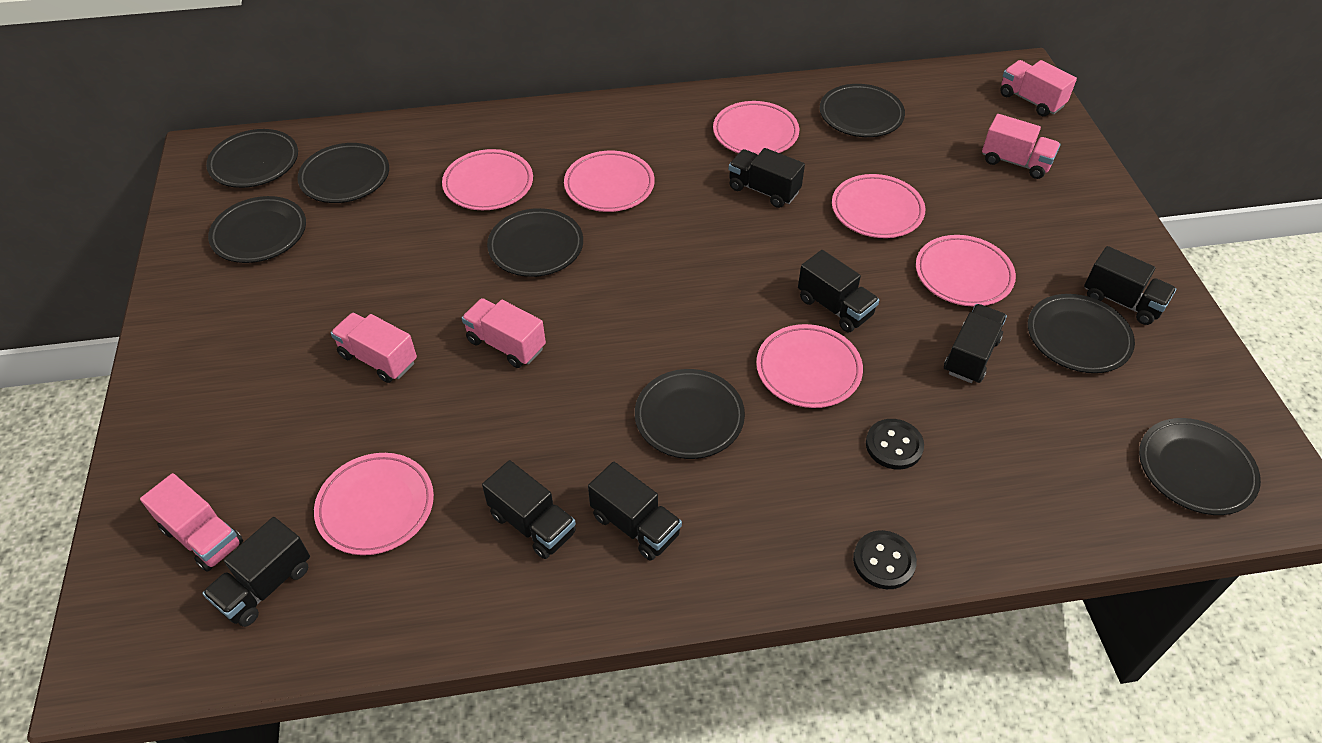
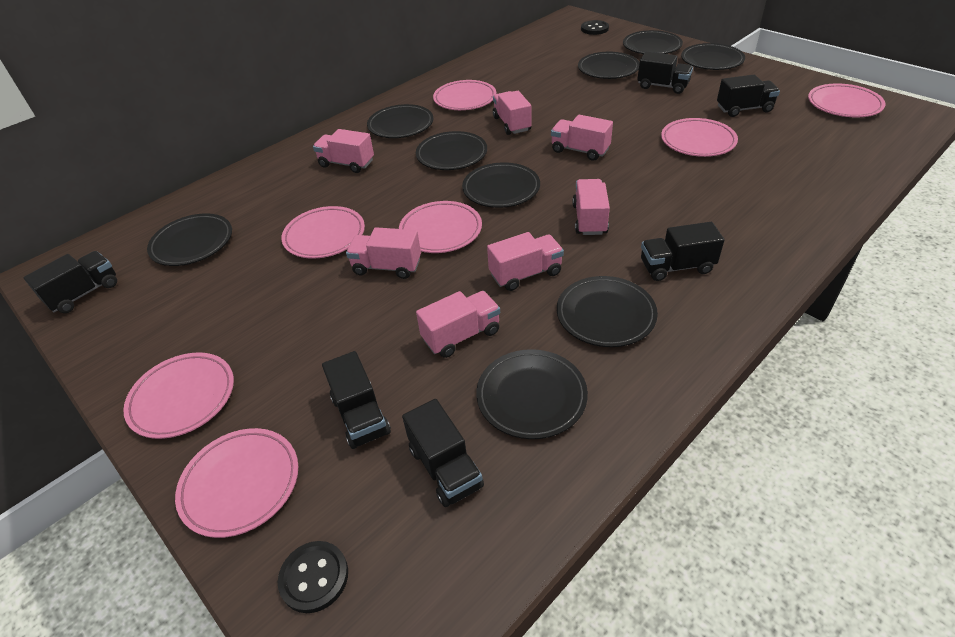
black plate: [206,129,298,188] [208,196,306,263] [297,143,389,203] [487,208,583,277] [635,369,745,459] [820,84,905,137] [1028,294,1135,373] [1139,418,1261,515] = 8 -> [147,213,232,266] [367,104,434,138] [416,131,487,170] [462,162,540,208] [476,349,588,439] [557,276,658,347] [578,52,639,79] [623,30,683,54] [681,43,745,70] = 9
black truck: [202,517,310,627] [482,460,576,559] [588,462,682,560] [729,148,805,208] [798,250,879,332] [944,304,1007,383] [1084,246,1176,325] = 7 -> [23,251,117,313] [322,351,391,449] [402,399,484,507] [637,52,693,94] [641,222,724,281] [717,75,780,117] = 6
pink truck: [140,473,243,572] [331,313,417,383] [462,298,546,368] [982,114,1060,179] [1000,60,1077,116] = 5 -> [313,129,374,173] [346,227,421,279] [416,291,500,358] [487,232,564,291] [493,91,531,135] [551,115,613,161] [572,179,610,235] = 7

